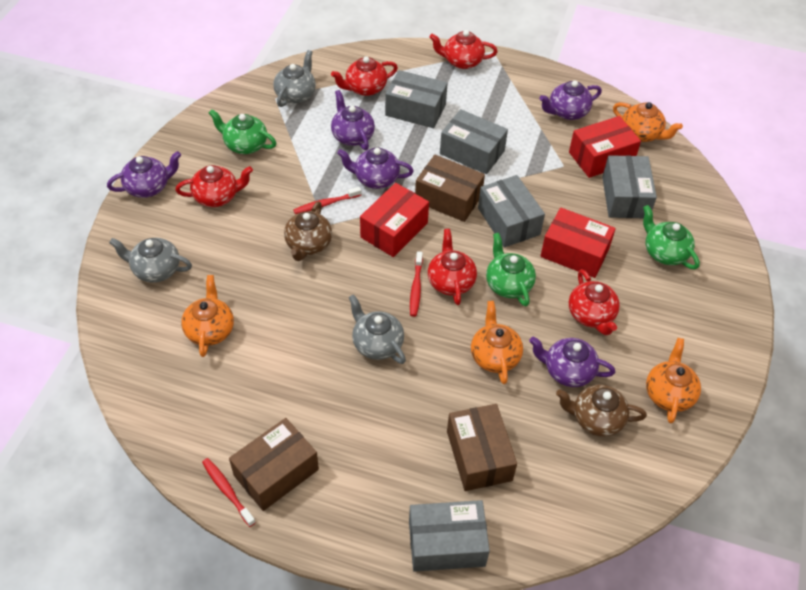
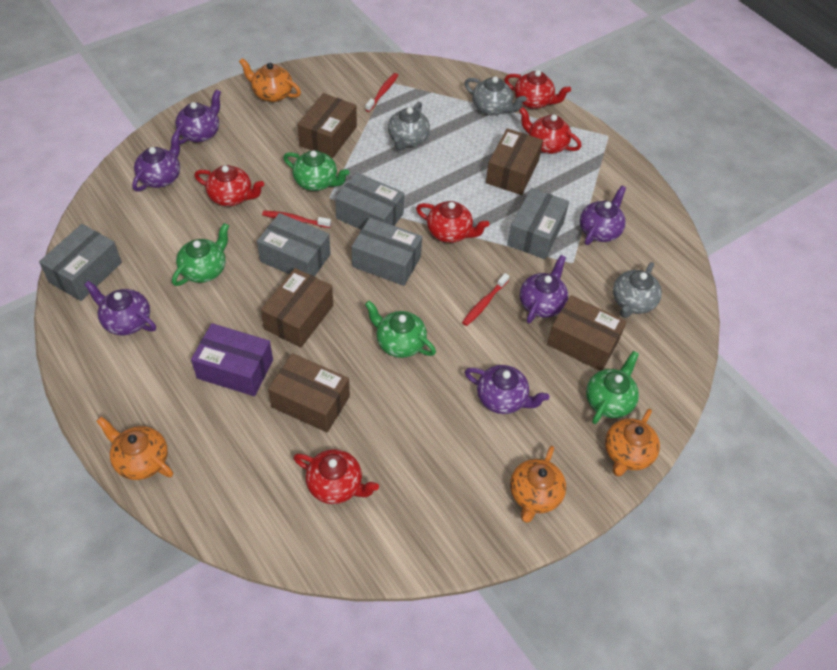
brown box: [229,418,319,511] [415,155,485,222] [447,404,517,491] = 3 -> [261,268,333,348] [268,353,350,433] [297,93,357,158] [486,128,543,195] [547,295,627,371] = 5
brown teapot: [284,201,332,261] [556,384,647,437] = 2 -> none = 0
green teapot: [209,109,277,154] [486,233,536,306] [643,205,700,270] = 3 -> [172,223,229,286] [283,150,349,191] [365,300,436,358] [586,351,639,424] = 4
purple box: none = 0 -> [191,323,273,396] = 1
purple teapot: [107,151,181,198] [331,90,375,150] [337,148,414,189] [529,337,615,387] [539,80,602,120] = 5 -> [84,281,156,335] [132,132,180,191] [175,89,221,144] [465,365,549,414] [520,255,568,323] [580,186,626,245] = 6
red box: [360,183,429,257] [540,208,616,278] [569,116,641,178] = 3 -> none = 0

